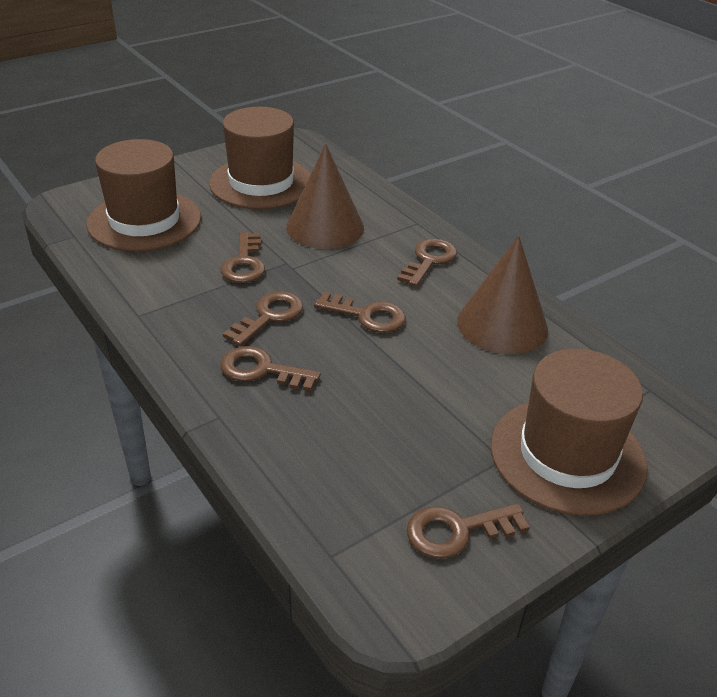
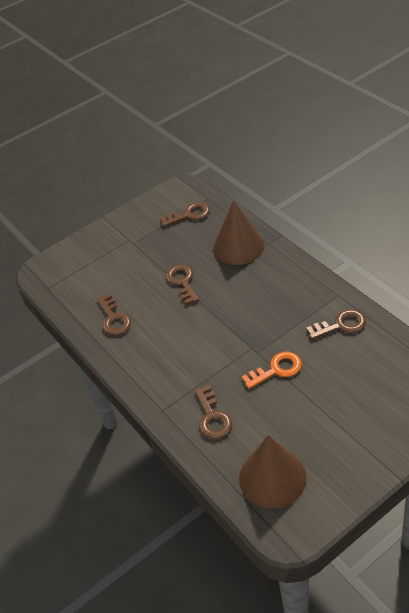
brown hat: [86,139,201,251] [209,107,311,209] [491,349,648,516] = 3 -> none = 0
brown key: [220,346,321,391] [221,232,265,283] [223,291,303,346] [314,292,406,333] [397,239,457,287] [407,504,530,559] = 6 -> [97,294,131,336] [160,202,210,227] [166,265,199,305] [195,385,232,439] [306,309,366,340] = 5
orange key: none = 0 -> [242,351,302,389] = 1

